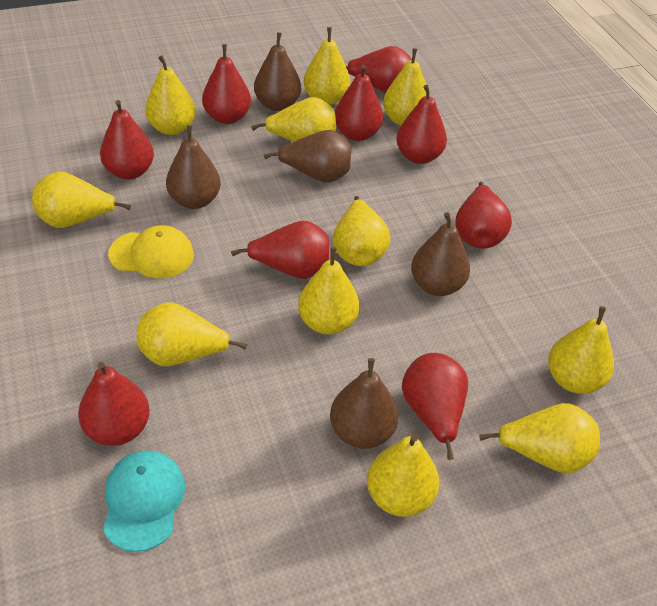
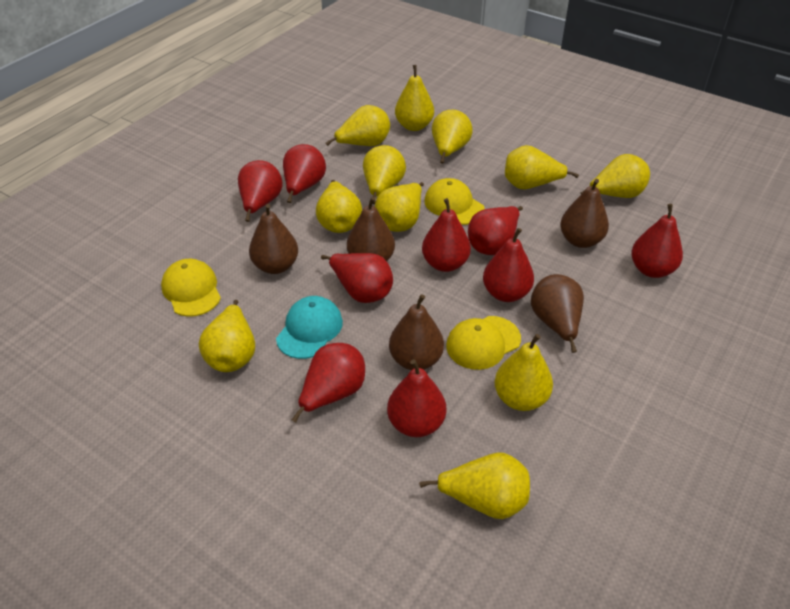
yellow cap: [108,225,194,278] = 1 -> [161,259,221,317] [424,178,485,225] [446,316,521,370] = 3

